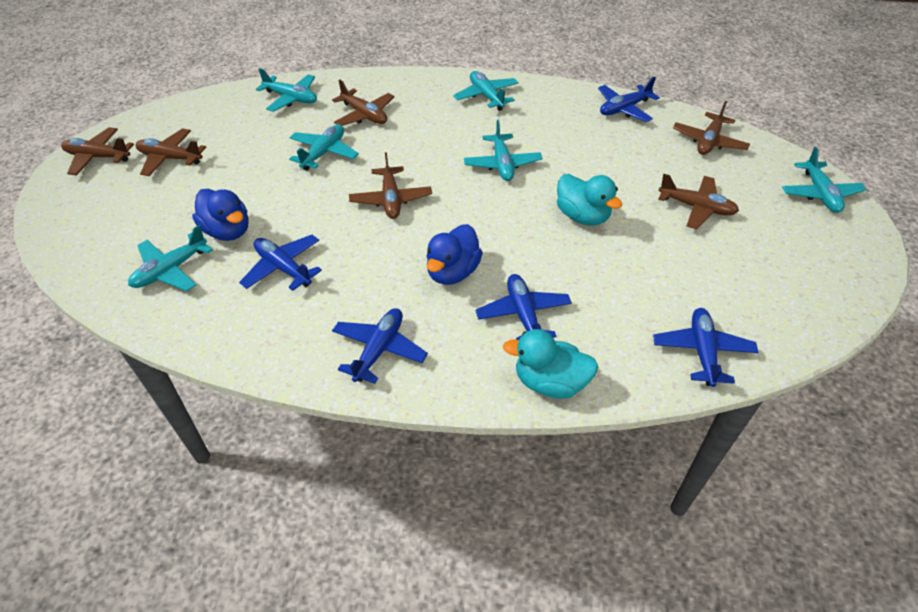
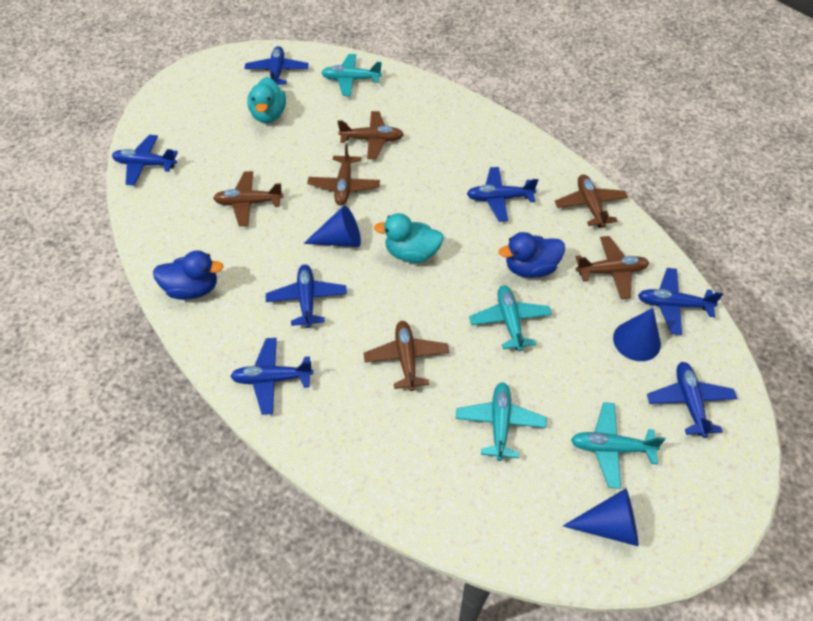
blue cone: none = 0 -> [303,206,361,247] [563,488,638,546] [613,308,661,361] = 3
blue plane: [239,235,322,291] [332,308,428,384] [475,274,572,340] [598,77,660,122] [653,308,758,387] = 5 -> [112,135,178,186] [230,338,314,415] [244,46,308,84] [266,264,347,328] [467,167,538,222] [638,268,723,335] [647,362,737,438] = 7
turquoise plane: [128,225,213,291] [256,68,317,112] [289,124,359,171] [453,71,519,111] [464,120,542,181] [782,147,867,213] = 6 -> [321,54,382,96] [456,382,546,461] [469,285,552,351] [571,402,666,489] = 4

